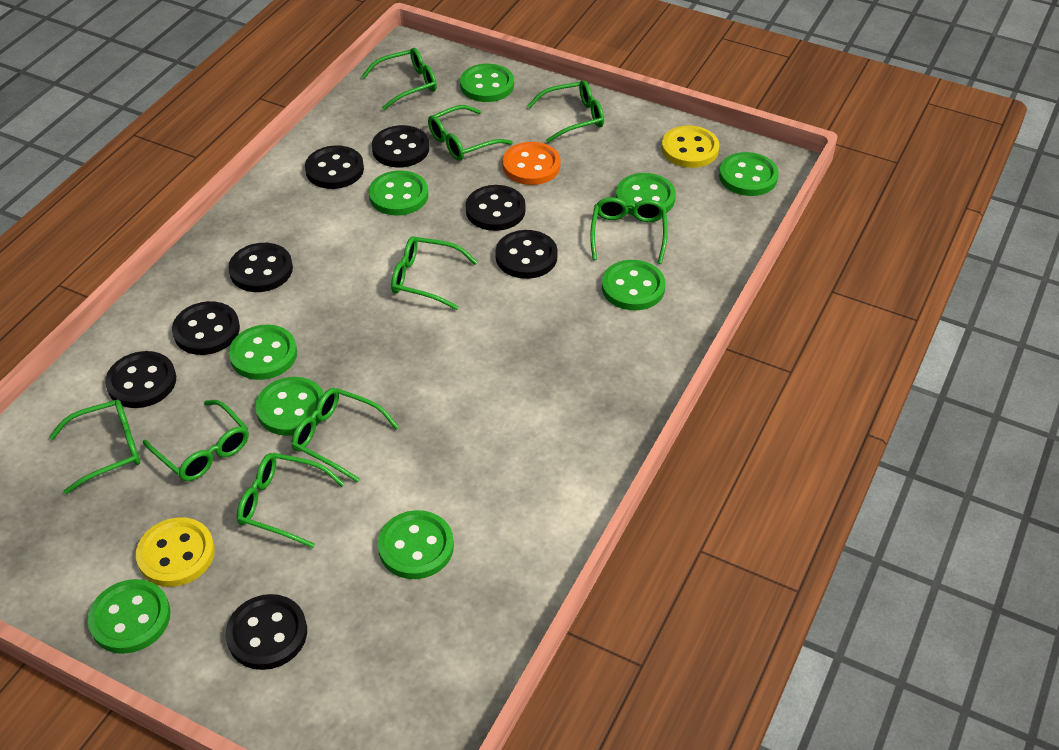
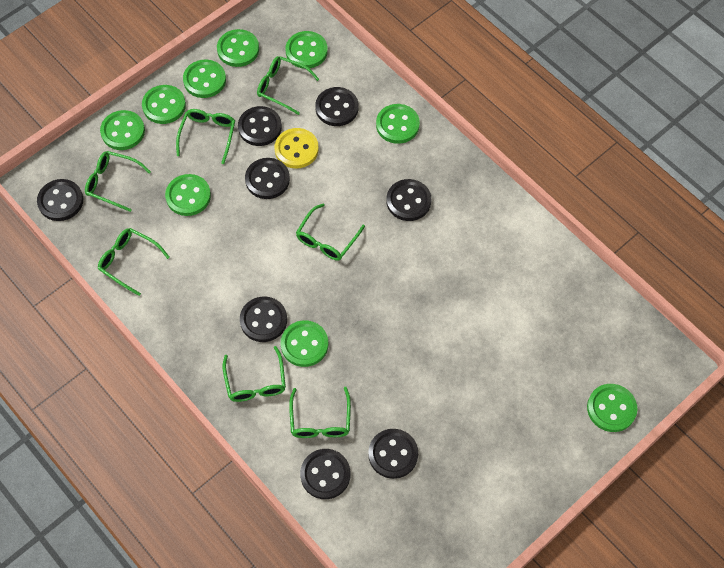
green glasses: [49,400,140,494] [143,400,249,481] [237,453,345,548] [292,388,399,483] [361,48,437,110] [391,236,477,310] [428,105,513,161] [527,80,604,143] [590,197,668,264] = 9 -> [85,151,151,212] [98,228,170,296] [176,109,235,164] [223,346,286,402] [257,56,319,115] [289,387,351,438] [296,203,365,261] = 7
orange button: [503,142,561,185] = 1 -> none = 0
yellow button: [136,517,215,587] [662,125,719,168] = 2 -> [274,128,319,168] = 1

